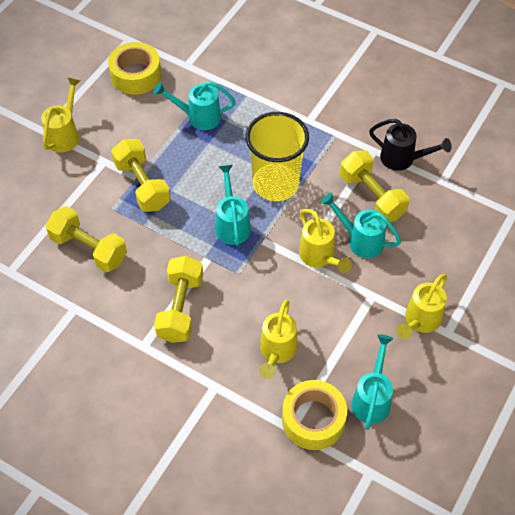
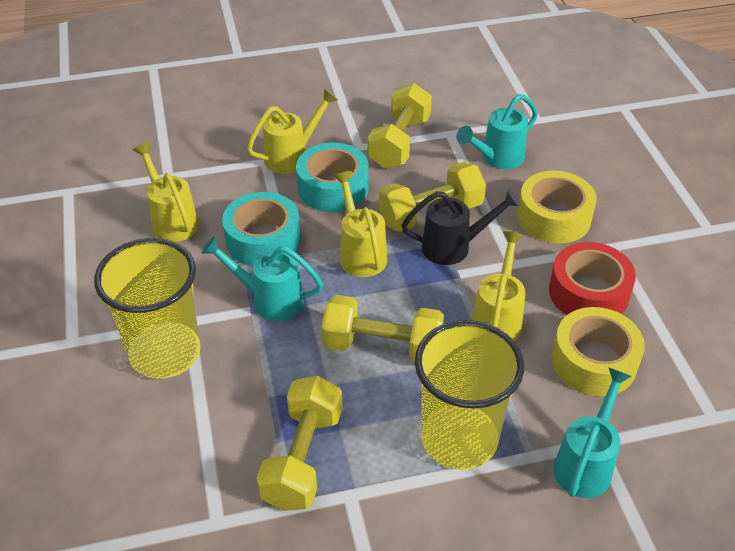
red tape: none = 0 -> [549,242,636,315] = 1
turquoise tape: none = 0 -> [222,192,301,266] [296,143,369,212] = 2
turquoise watering can: [153,81,236,130] [216,165,251,245] [321,193,401,258] [351,334,393,430] = 4 -> [202,236,323,321] [457,94,538,169] [553,367,632,498] = 3
yellow cup: [246,112,309,201] = 1 -> [94,238,201,379] [415,320,524,470] = 2

